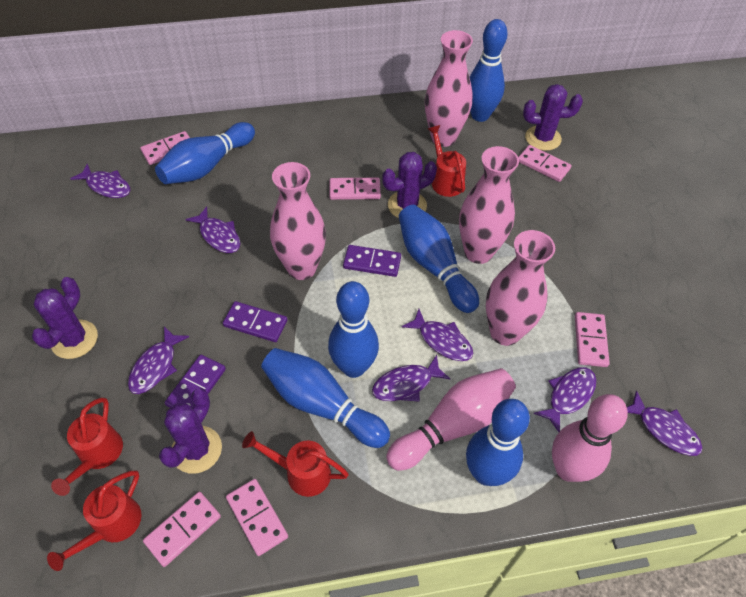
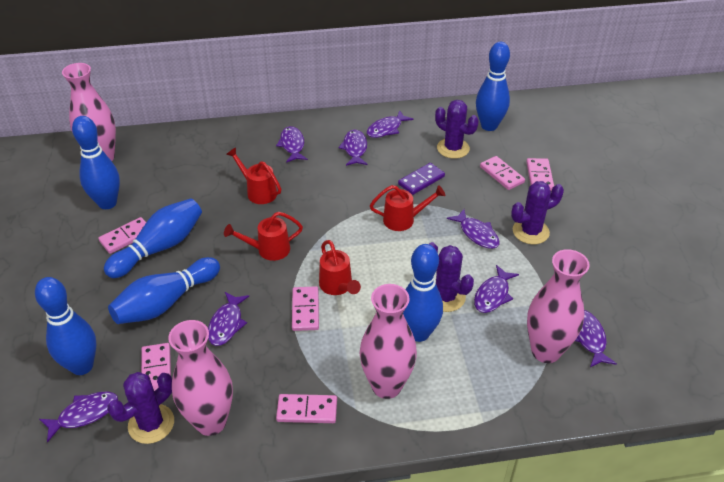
pink bowling pin: [386,368,516,471] [552,394,628,482] = 2 -> none = 0
purple domino: [165,355,226,408] [223,301,287,342] [343,245,401,277] = 3 -> [398,163,445,195] = 1
purple fish: [70,164,130,198] [128,327,189,394] [185,207,240,253] [372,355,451,402] [402,309,473,361] [533,367,596,432] [627,390,702,456] = 7 -> [39,392,118,443] [208,292,249,346] [276,126,308,163] [338,129,368,166] [367,110,414,138] [447,209,500,249] [474,265,519,313] [575,310,617,367] = 8

